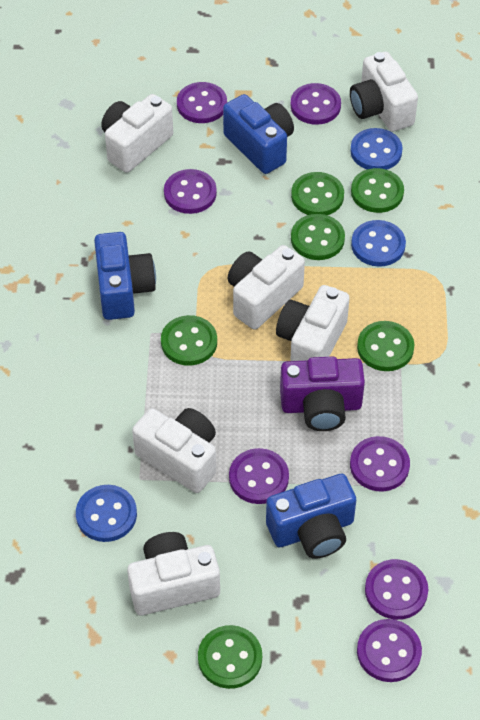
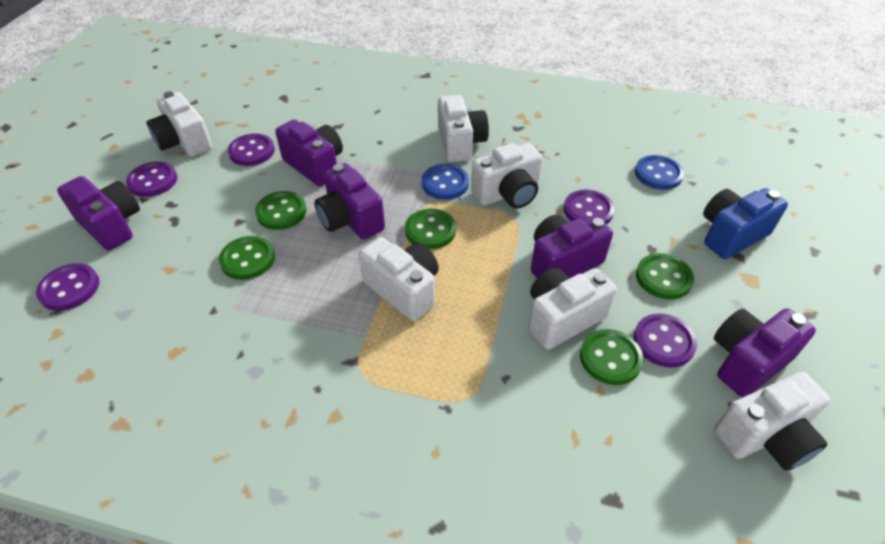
blue button: [76,485,137,542] [350,128,403,170] [351,220,406,267] = 3 -> [422,164,469,200] [635,155,684,190] = 2
blue camera: [94,232,156,320] [223,94,294,174] [266,474,356,559] = 3 -> [703,188,788,259] = 1
green button: [161,315,217,366] [198,625,262,689] [291,172,344,215] [291,214,345,260] [351,168,404,213] [357,321,414,371] = 6 -> [219,236,275,280] [255,191,307,230] [405,209,456,249] [580,329,644,385] [636,253,694,299] = 5
purple button: [164,169,217,214] [177,82,227,123] [229,448,289,504] [291,83,341,124] [350,436,410,492] [357,619,422,682] [365,559,428,620] = 7 -> [36,263,99,311] [126,162,177,197] [228,133,275,166] [564,189,615,225] [634,313,697,368] = 5
purple camera: [280,357,365,431] = 1 -> [57,176,140,250] [275,119,343,186] [314,163,385,240] [531,214,613,278] [714,308,816,398] = 5

